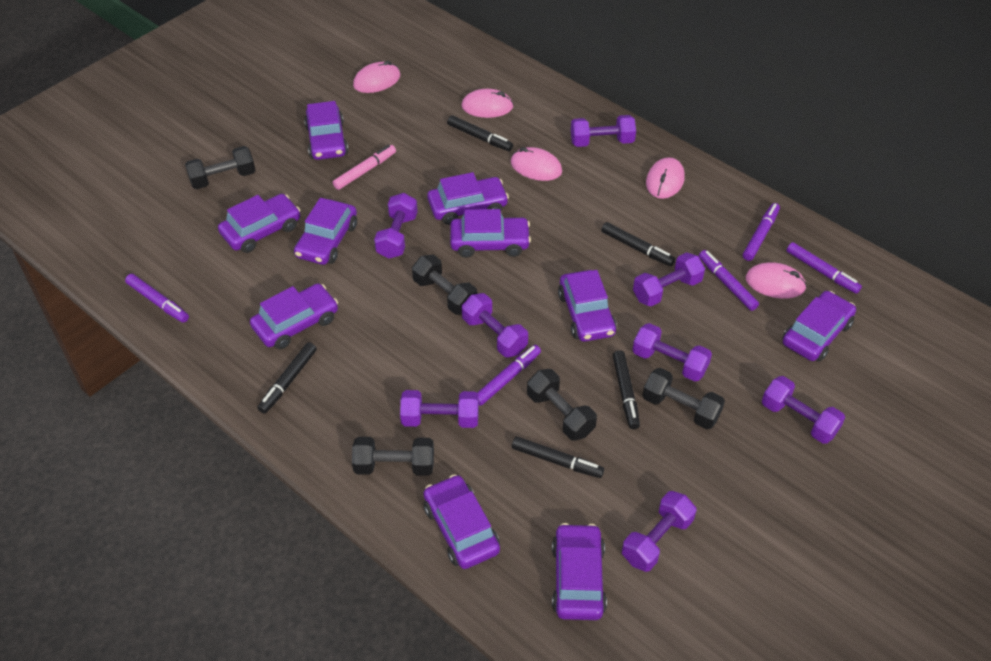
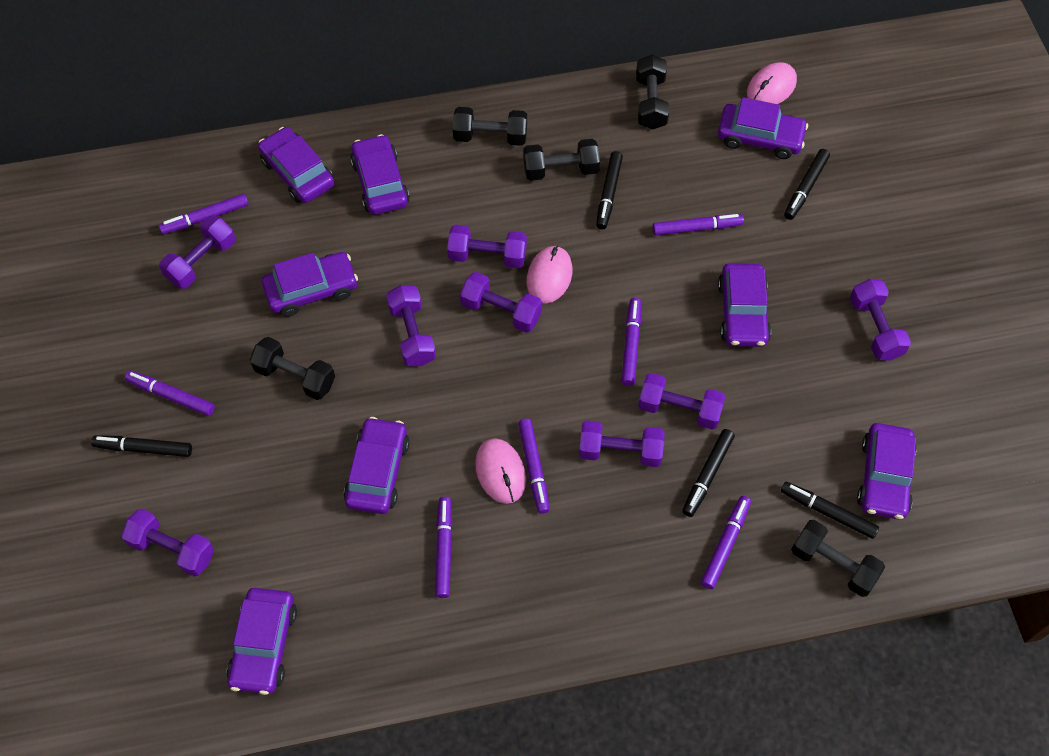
pink marker: [333,145,396,190] = 1 -> none = 0
pink mouse: [353,61,400,93] [461,89,513,118] [511,147,562,181] [646,157,685,199] [746,262,807,299] = 5 -> [475,438,526,504] [527,246,572,304] [747,62,797,104] = 3
purple car: [218,194,301,253] [250,283,338,349] [294,198,357,265] [304,101,348,160] [424,474,500,569] [427,172,509,225] [450,209,531,258] [552,523,607,620] [558,270,617,342] [782,291,856,362] = 10 -> [227,588,297,695] [258,127,334,203] [262,252,358,317] [344,417,410,514] [350,134,410,215] [718,97,808,159] [718,263,771,347] [857,423,917,520] = 8
purple marker: [125,274,189,323] [477,345,541,406] [699,250,759,311] [743,203,780,261] [787,242,862,294] = 5 -> [125,371,215,416] [159,194,249,234] [435,497,452,598] [518,419,550,514] [621,298,641,386] [652,214,744,235] [701,496,751,589] = 7

